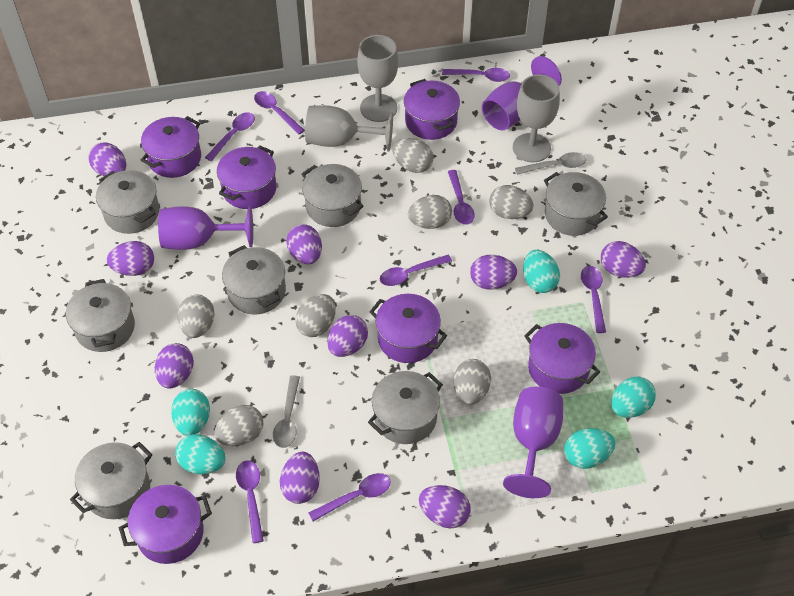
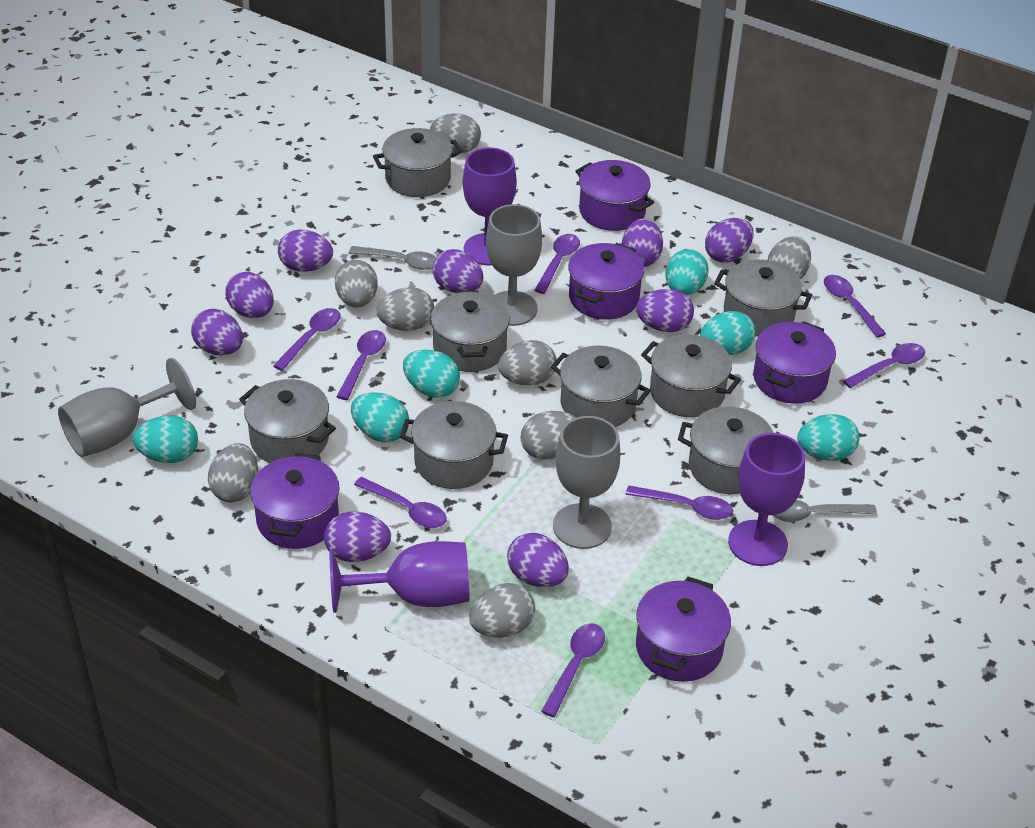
grey egg: [178,295,215,338] [214,405,263,446] [295,294,336,337] [392,138,433,173] [408,195,452,229] [453,359,491,405] [489,185,534,219] = 7 -> [208,443,258,502] [335,260,378,308] [376,287,434,331] [430,114,481,153] [469,583,535,638] [498,340,557,385] [521,411,576,460] [768,236,811,279] = 8
grey pot: [66,279,135,352] [70,442,153,519] [96,170,159,234] [222,245,286,315] [302,164,364,227] [368,371,443,444] [544,172,608,236] = 7 -> [239,379,336,463] [373,128,462,197] [400,401,508,489] [431,290,510,372] [551,345,651,427] [641,335,741,417] [678,407,774,494] [714,259,812,336] = 8
purple pot: [119,485,212,564] [141,116,201,178] [217,145,277,209] [370,294,447,363] [404,79,460,140] [524,323,600,394] = 6 -> [250,453,340,549] [568,243,645,320] [575,160,654,231] [636,577,731,682] [753,321,836,404] = 5
turquoise egg: [171,389,210,436] [175,434,225,474] [523,250,560,293] [564,428,615,469] [611,377,656,418] = 5 -> [133,416,198,463] [351,392,409,442] [403,350,460,398] [665,249,709,295] [700,311,756,355] [797,414,860,461] = 6

